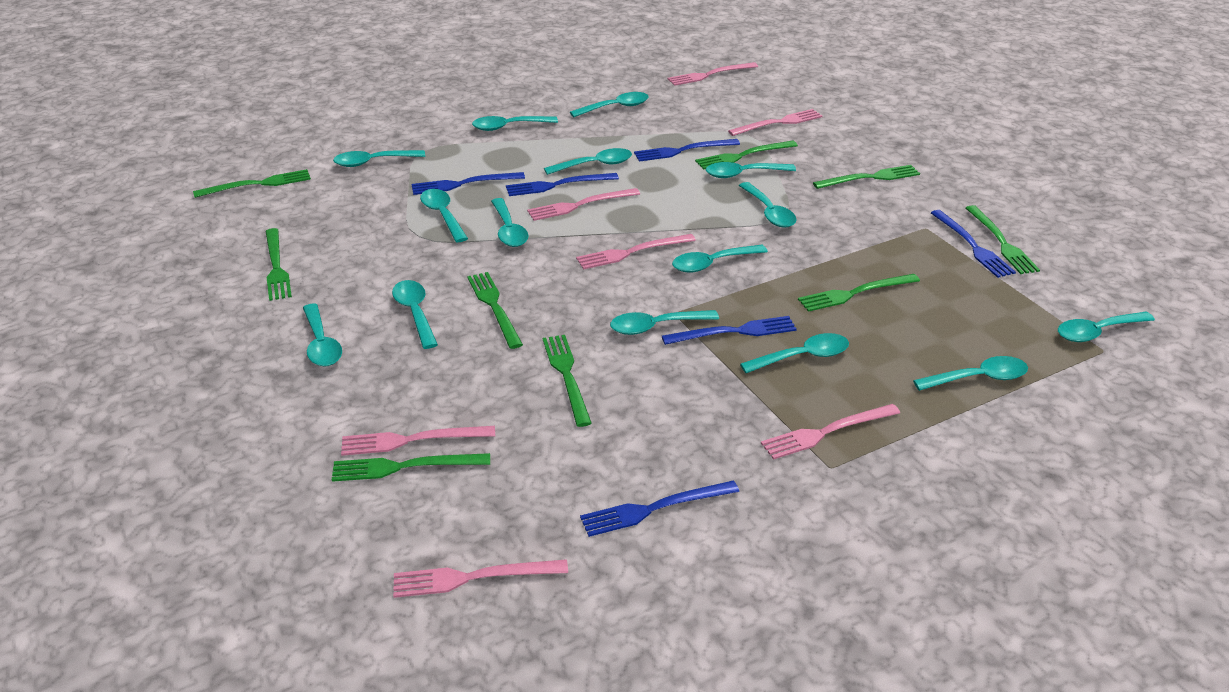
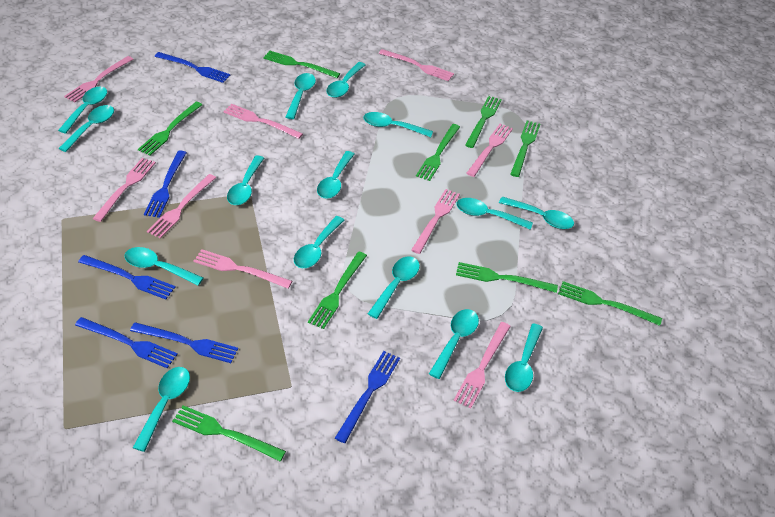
pink fork: [341,426,495,456] [393,559,568,598] [527,188,640,221] [576,234,696,270] [668,62,758,86] [728,109,823,136] [761,404,900,460] = 7 -> [64,56,134,103] [92,158,156,222] [147,174,216,239] [194,249,292,288] [223,104,303,139] [379,49,454,81] [411,189,460,254] [454,322,511,409] [466,124,513,177] = 9

